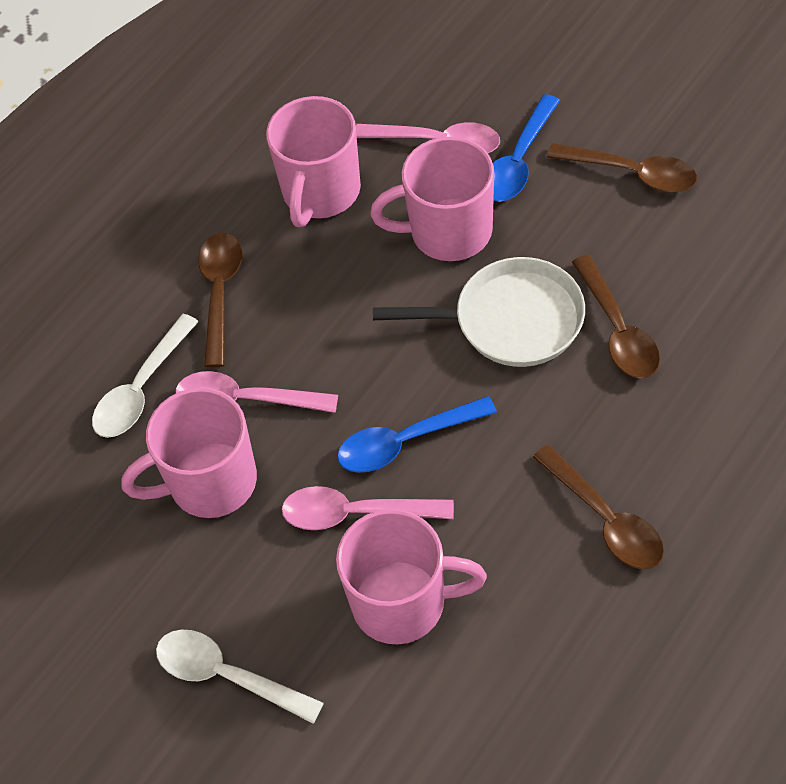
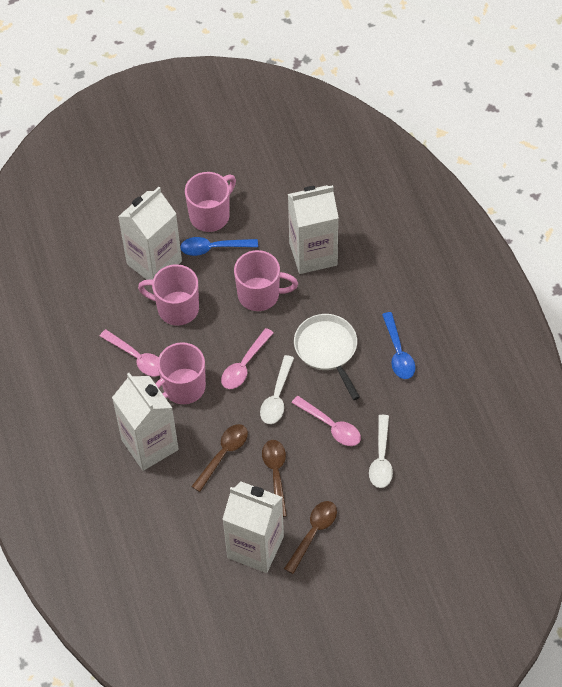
brown spoon: [198,233,242,367] [533,445,664,569] [547,143,697,192] [572,255,660,379] = 4 -> [191,424,248,492] [262,440,287,517] [284,501,337,574] = 3
white carton: none = 0 -> [112,373,179,471] [118,187,182,280] [222,481,284,573] [288,185,339,274] = 4

